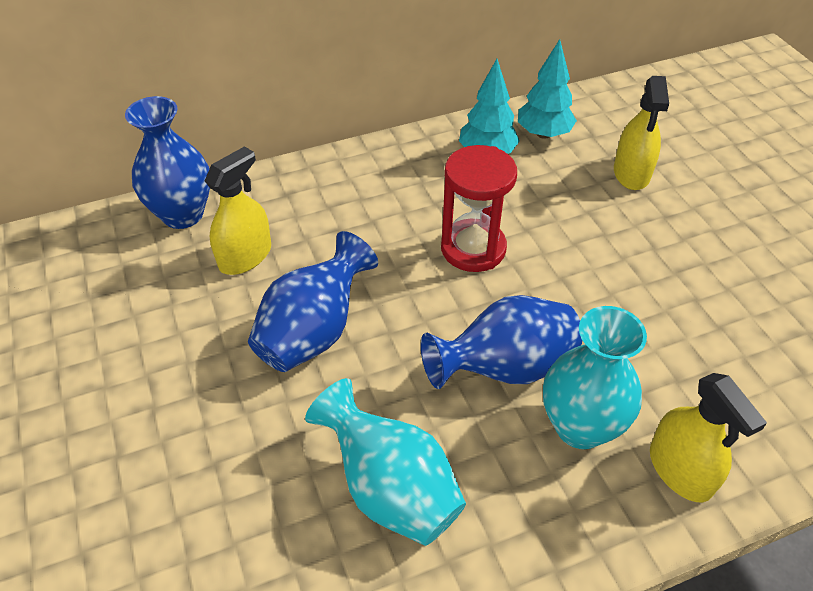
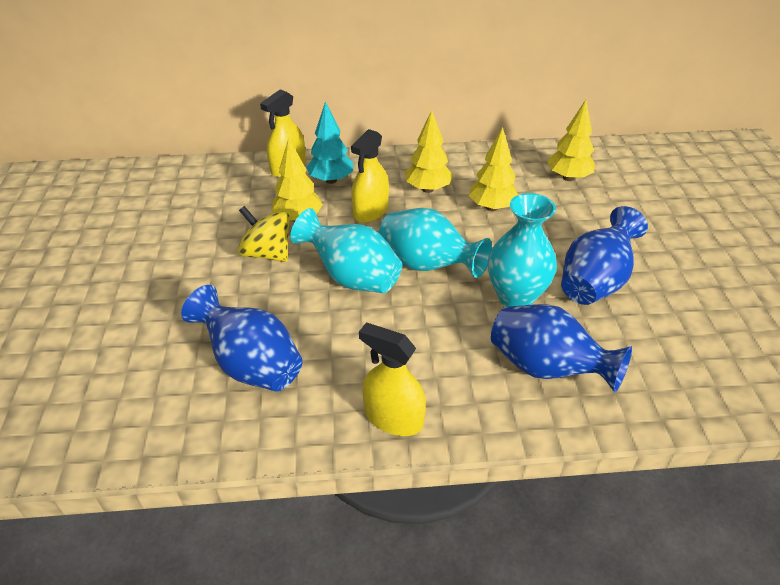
red hourglass: [441,145,517,272] = 1 -> none = 0
turquoise tree: [459,59,520,154] [518,39,577,139] = 2 -> [306,101,353,184] = 1
turquoise vase: [305,378,466,546] [543,306,647,449] = 2 -> [291,208,402,293] [379,208,492,278] [488,193,557,307] = 3
yellow spinning top: none = 0 -> [238,206,290,262] = 1
yellow tree: none = 0 -> [271,138,323,222] [405,110,453,193] [469,127,518,211] [547,100,595,181] = 4

